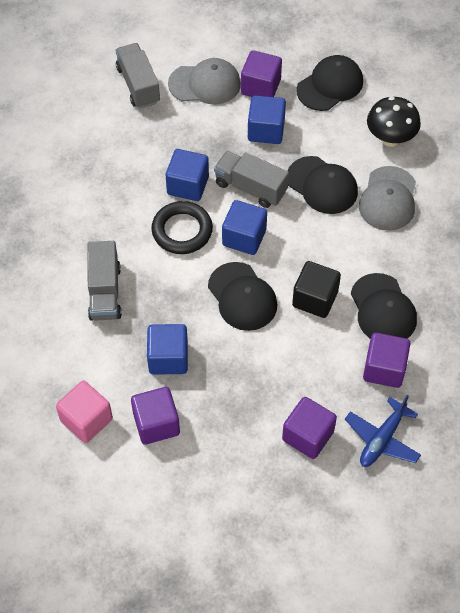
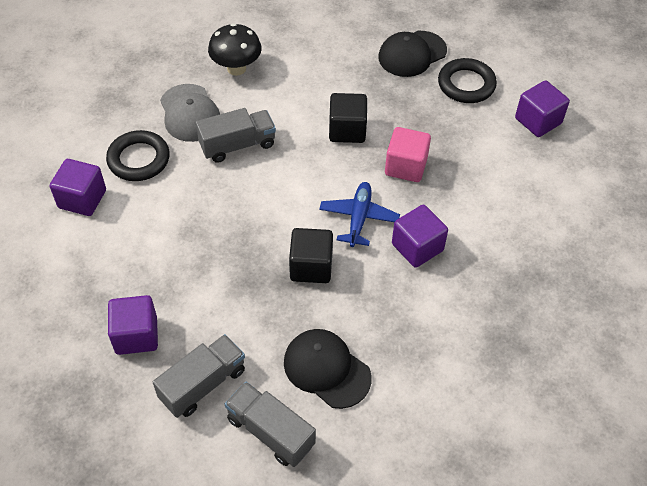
black cap: [208,262,277,331] [288,156,358,214] [296,55,363,111] [351,273,417,339] = 4 -> [284,329,371,409] [378,31,447,77] = 2
black cube: [292,261,341,318] = 1 -> [289,228,333,283] [329,93,367,143] = 2
black ring: [151,201,213,254] = 1 -> [106,130,170,181] [438,58,497,103] = 2
blue cube: [147,324,188,375] [166,149,209,201] [222,200,267,255] [248,95,286,144] = 4 -> none = 0
grey cap: [168,58,241,104] [359,166,416,231] = 2 -> [160,84,220,142] = 1

